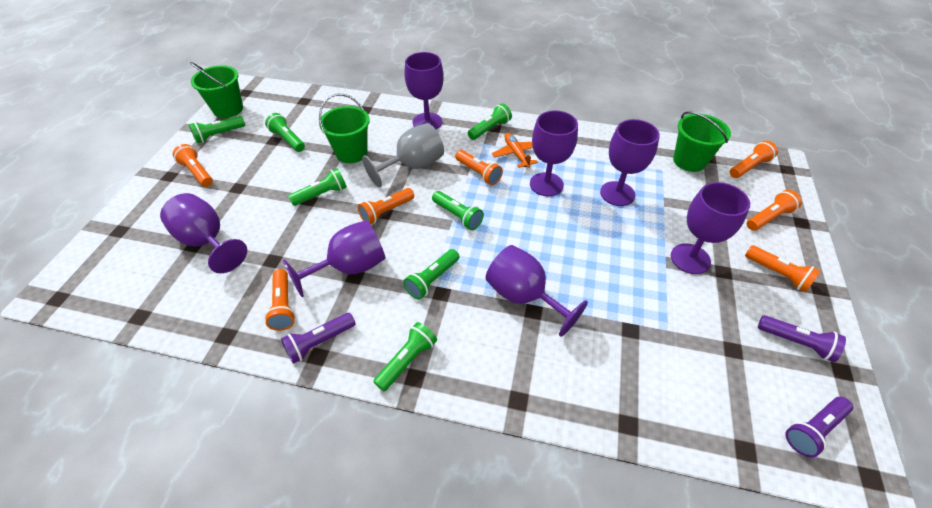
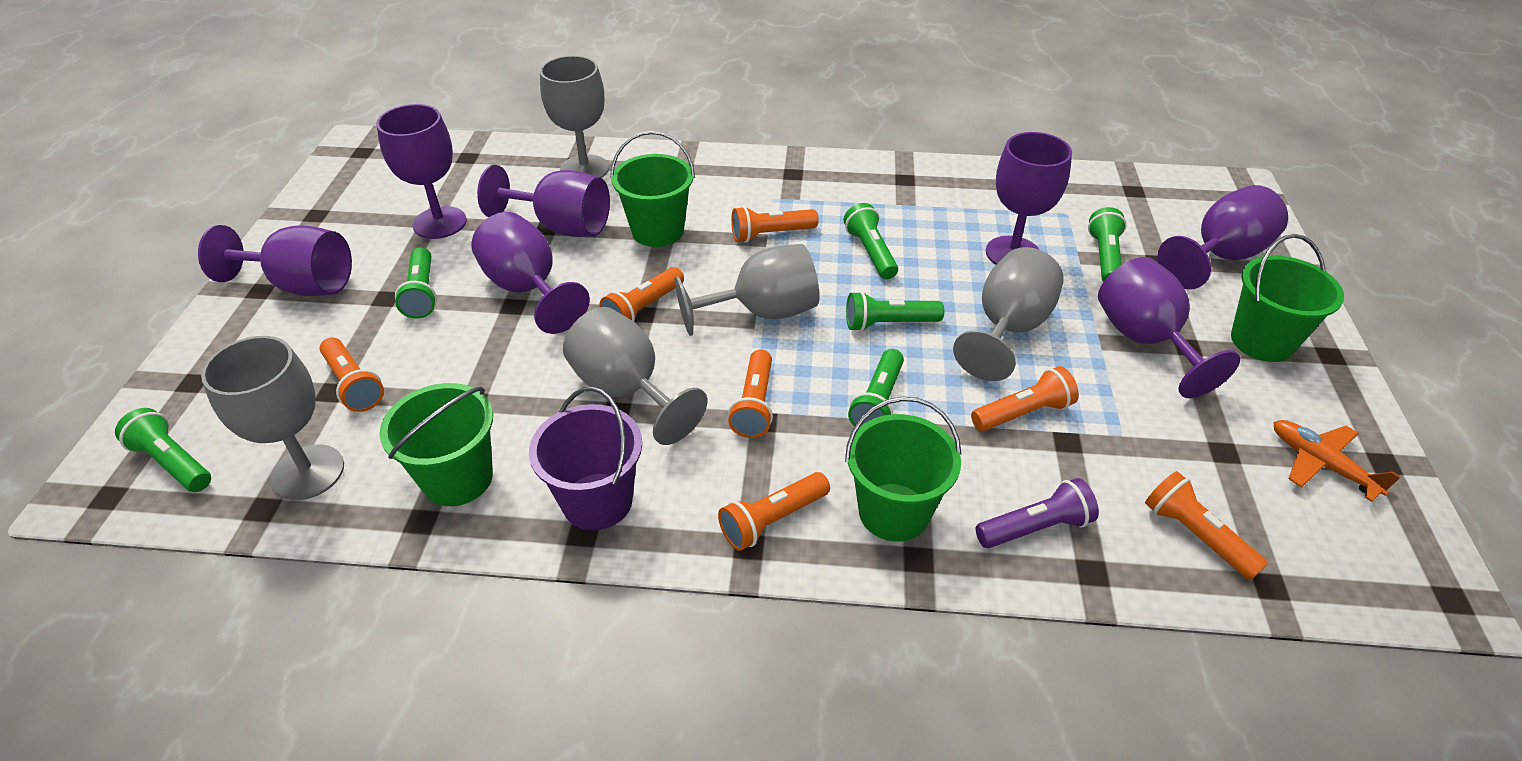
green bucket: [190,62,243,118] [319,94,370,163] [673,111,731,172] = 3 -> [380,383,493,506] [610,131,695,247] [845,396,961,542] [1231,234,1344,362] = 4
green flashlight: [189,116,245,143] [265,113,305,152] [288,168,347,206] [373,322,437,391] [403,249,459,300] [432,191,484,230] [468,103,512,140] = 7 -> [115,408,211,492] [395,247,437,319] [844,203,898,279] [846,291,944,332] [848,349,904,427] [1088,207,1127,282] = 6
grey goblet: [362,123,444,187] = 1 -> [201,336,344,500] [540,55,609,178] [563,307,707,445] [675,244,819,336] [953,247,1064,381] = 5
purple bucket: none = 0 -> [529,387,642,530] = 1
purple flashlight: [281,313,355,364] [758,315,846,362] [786,397,853,458] = 3 -> [976,478,1099,548] = 1

